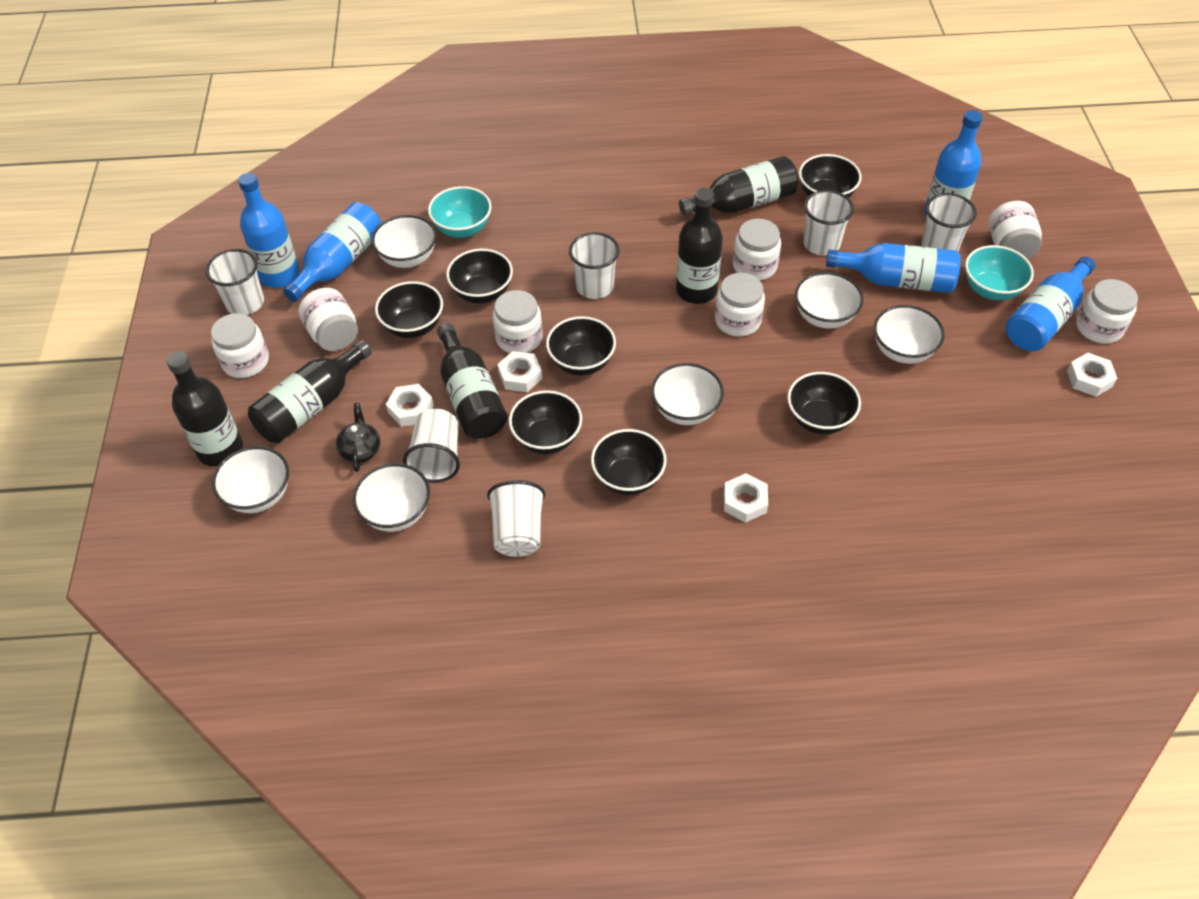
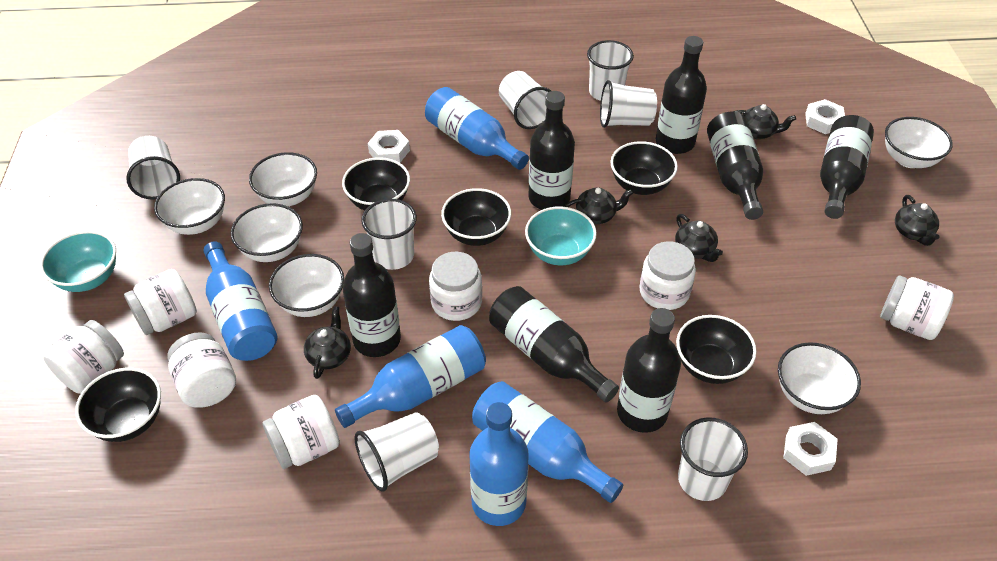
black bottle: [167,352,243,467] [248,340,372,443] [437,323,507,439] [676,188,723,304] [679,156,798,216] = 5 -> [342,233,401,357] [489,286,619,402] [529,91,575,210] [617,308,681,433] [656,36,707,154] [707,112,763,220] [820,115,874,219] = 7
black bowl: [375,281,443,338] [446,249,513,304] [509,390,582,454] [546,316,616,375] [591,429,667,495] [787,372,861,434] [799,154,862,198] = 7 -> [75,368,161,442] [342,157,410,211] [441,188,511,246] [610,141,678,195] [676,315,757,384] = 5
black teapot: [336,403,380,472] = 1 -> [304,306,351,379] [565,188,633,224] [675,214,723,262] [733,104,796,139] [895,195,940,246] = 5
white cup: [206,249,264,315] [403,409,460,482] [487,480,545,557] [569,232,620,299] [803,190,854,255] [921,193,976,251] = 6 -> [126,136,180,200] [355,412,439,492] [361,199,417,270] [499,71,551,129] [587,40,634,101] [600,80,657,128] [678,418,748,501] = 7
white nut: [386,384,434,427] [497,351,542,392] [724,473,768,523] [1067,353,1117,396] = 4 -> [368,130,410,163] [783,422,838,476] [805,99,845,134] = 3

